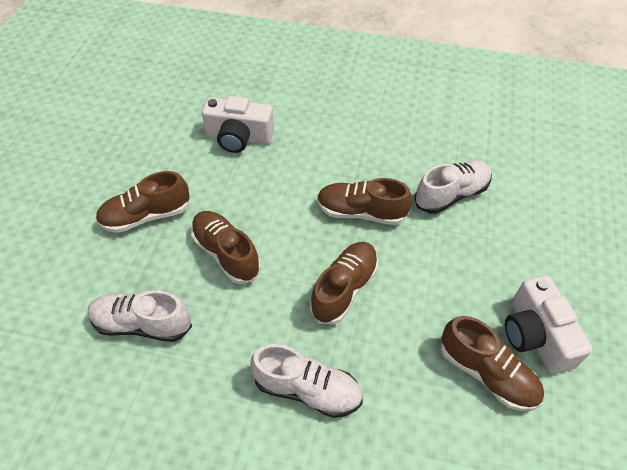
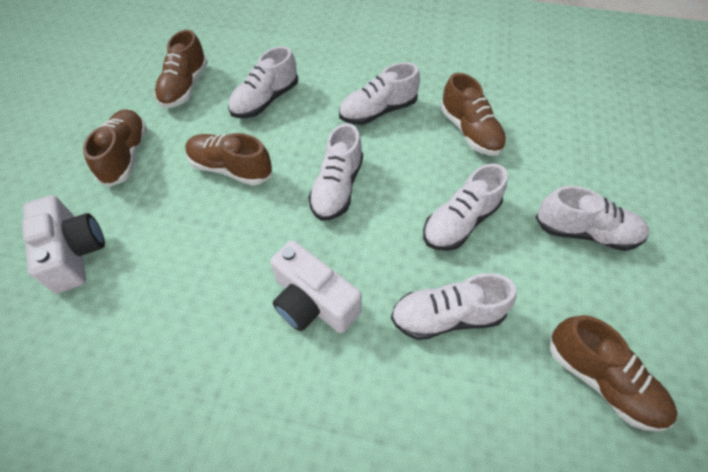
white shoe: [87,290,192,342] [250,344,363,418] [414,160,492,214] = 3 -> [228,46,298,118] [308,123,363,220] [339,62,420,125] [391,273,516,340] [423,163,508,251] [535,186,649,251] = 6

